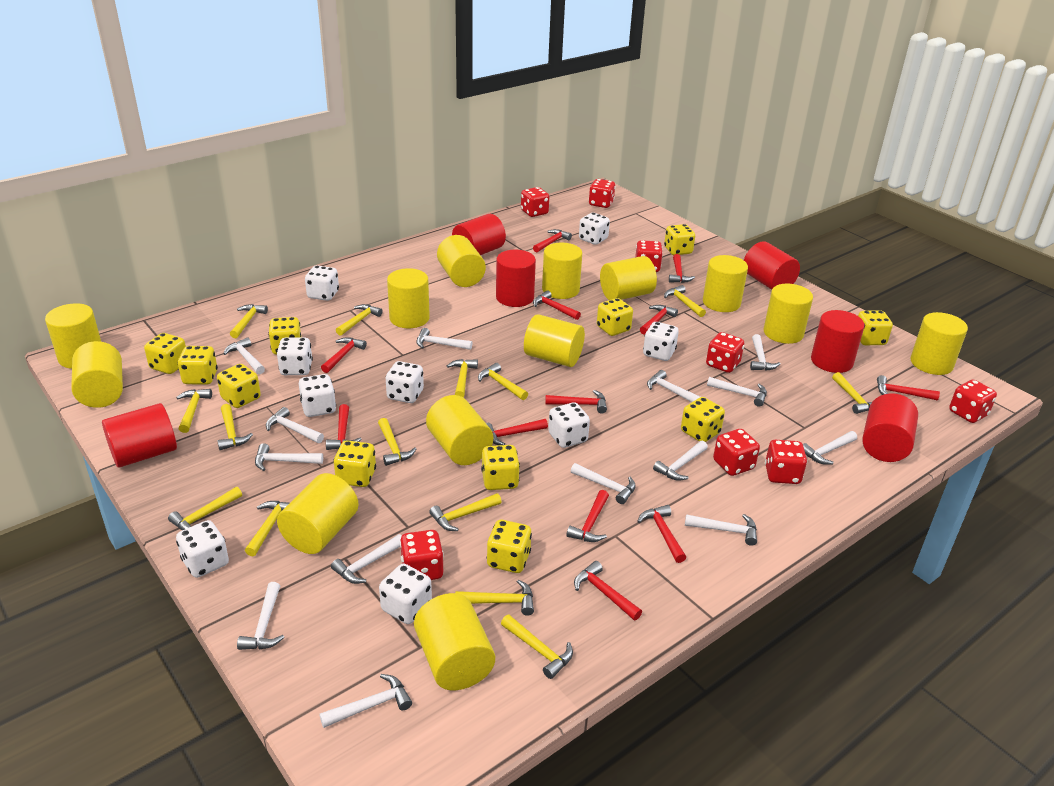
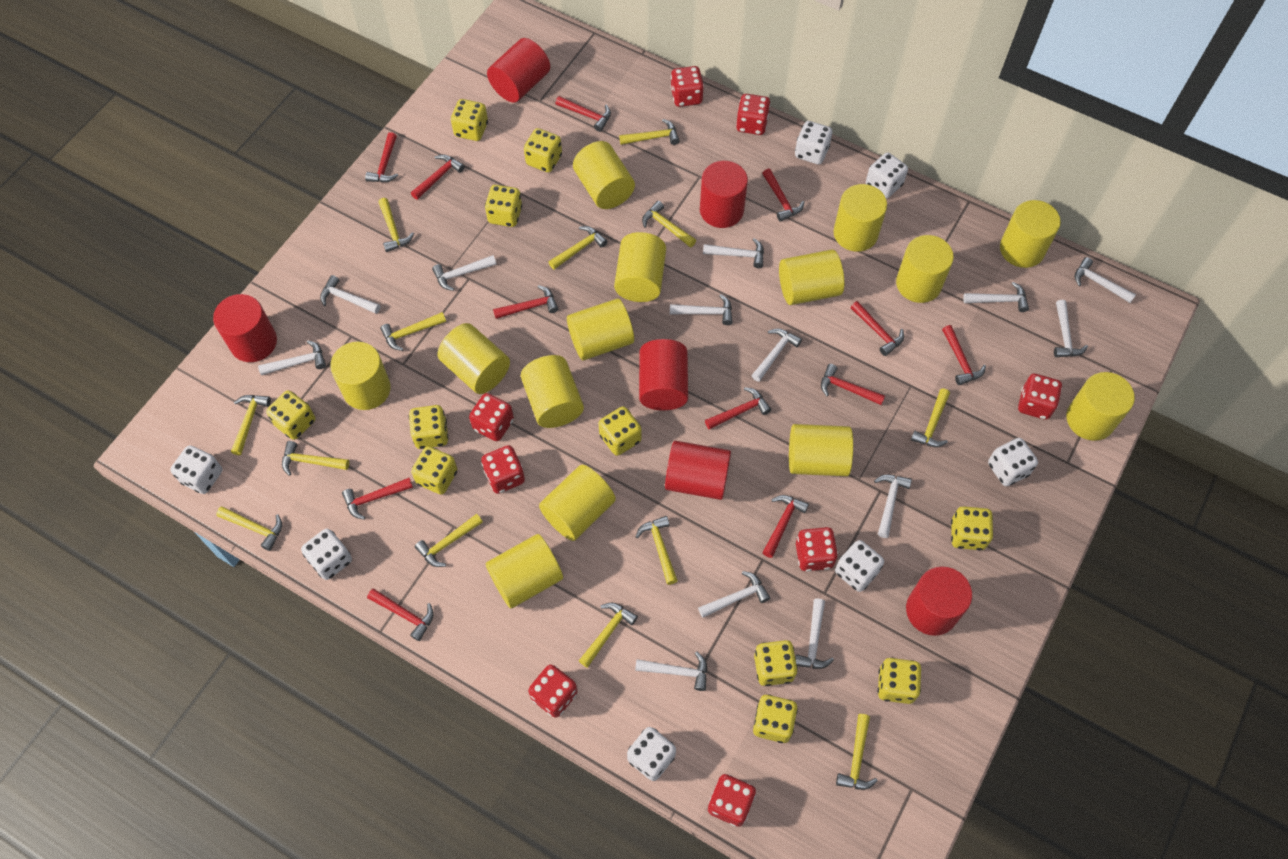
white dice: [176,520,229,578] [277,338,313,375] [299,374,336,417] [305,266,339,301] [379,564,432,624] [386,361,424,403] [548,402,590,448] [579,213,610,245] [643,322,679,361] = 9 -> [170,445,222,494] [301,529,352,580] [627,727,676,781] [795,121,832,164] [835,540,884,592] [866,153,908,199] [988,438,1038,486] = 7
white hammer: [223,337,265,374] [237,582,284,650] [255,443,323,471] [266,407,324,443] [319,674,412,728] [331,534,401,584] [416,328,472,350] [571,463,636,504] [647,370,700,402] [653,441,708,480] [685,514,757,546] [707,377,767,407] [750,334,780,371] [803,431,857,465] = 14 -> [258,340,326,375] [320,275,380,314] [432,255,496,291] [635,651,707,691] [670,294,732,325] [698,571,770,618] [703,238,764,268] [751,329,802,382] [795,599,834,669] [874,474,912,538] [963,282,1029,312] [1054,300,1088,357] [1074,257,1136,303] = 13
yellow cylinder: [45,303,101,369] [71,341,123,408] [277,473,359,554] [387,268,430,328] [414,593,495,690] [426,395,493,465] [437,235,486,287] [524,314,585,367] [542,243,582,299] [600,256,657,300] [703,255,748,312] [764,284,813,344] [911,312,968,375] = 13 -> [330,342,391,410] [437,323,510,394] [486,534,563,609] [521,355,584,428] [539,465,616,541] [567,299,634,360] [573,141,635,209] [614,232,666,302] [779,249,844,305] [789,424,853,476] [834,184,887,252] [896,235,954,303] [1000,200,1061,268] [1066,372,1135,441] = 14
yellow hammer: [168,487,242,530] [176,389,212,433] [217,404,253,450] [230,304,268,338] [245,501,289,556] [336,304,383,336] [378,418,416,466] [429,493,502,531] [447,359,478,398] [455,579,534,616] [478,363,528,400] [501,615,573,679] [664,285,706,317] [832,372,872,414] = 14 -> [216,506,282,551] [231,395,271,455] [282,441,349,476] [378,198,414,252] [380,312,446,351] [415,514,483,567] [549,226,608,269] [579,603,638,668] [619,119,680,145] [635,516,678,585] [642,201,696,248] [836,714,878,790] [911,388,950,447] = 13

